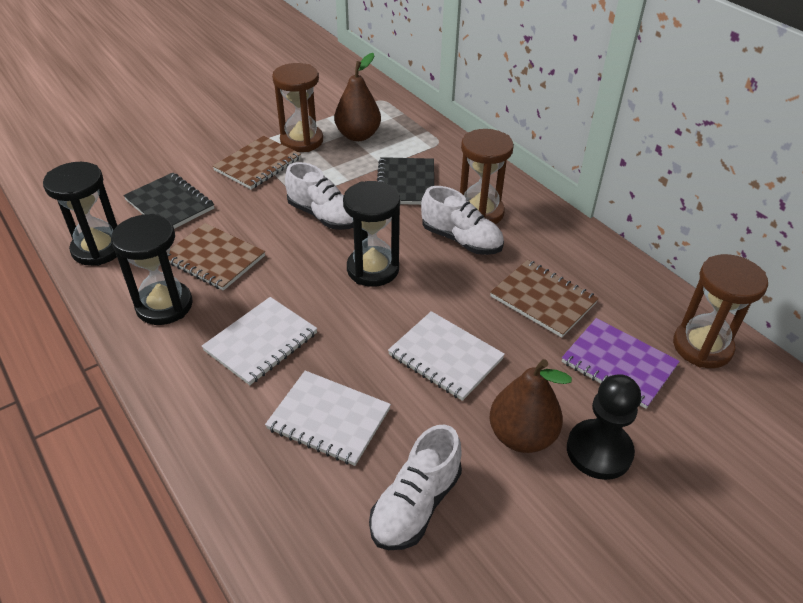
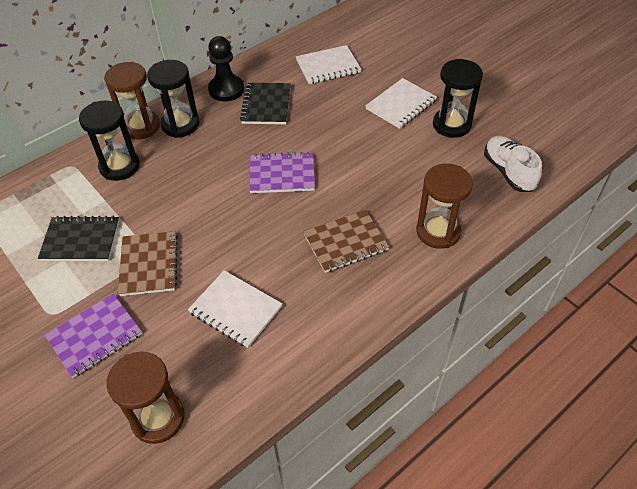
brown notebook: [168,223,265,291] [213,136,301,190] [490,260,599,338] = 3 -> [118,231,178,296] [303,210,389,273] = 2
brown pear: [334,53,381,141] [489,359,572,453] = 2 -> none = 0
purple notebook: [562,318,680,409] = 1 -> [45,294,142,378] [249,152,315,193] = 2
white shoe: [285,162,353,230] [369,424,462,550] [421,186,504,255] = 3 -> [484,135,542,192] = 1

